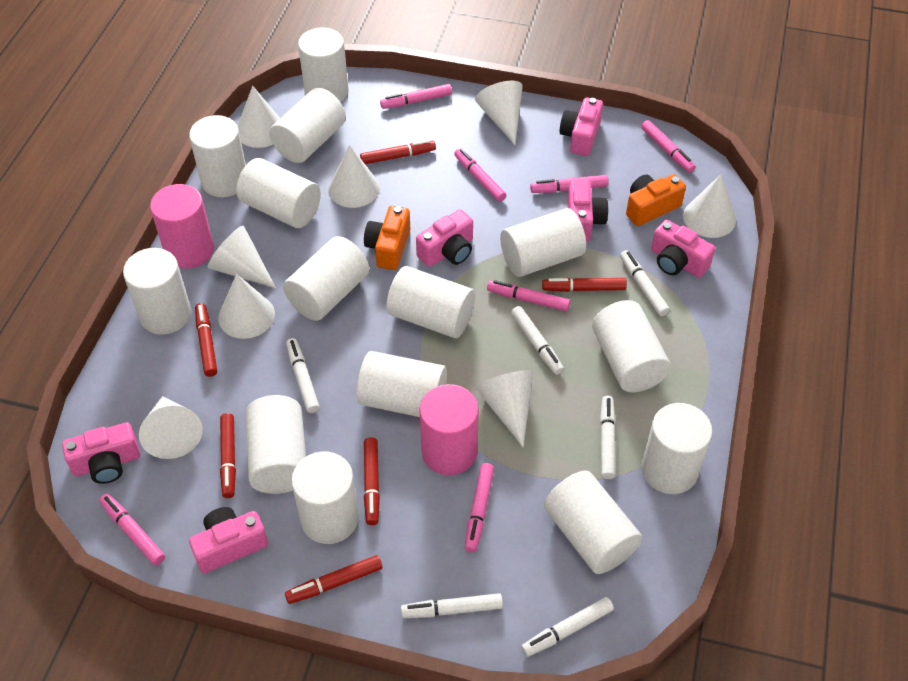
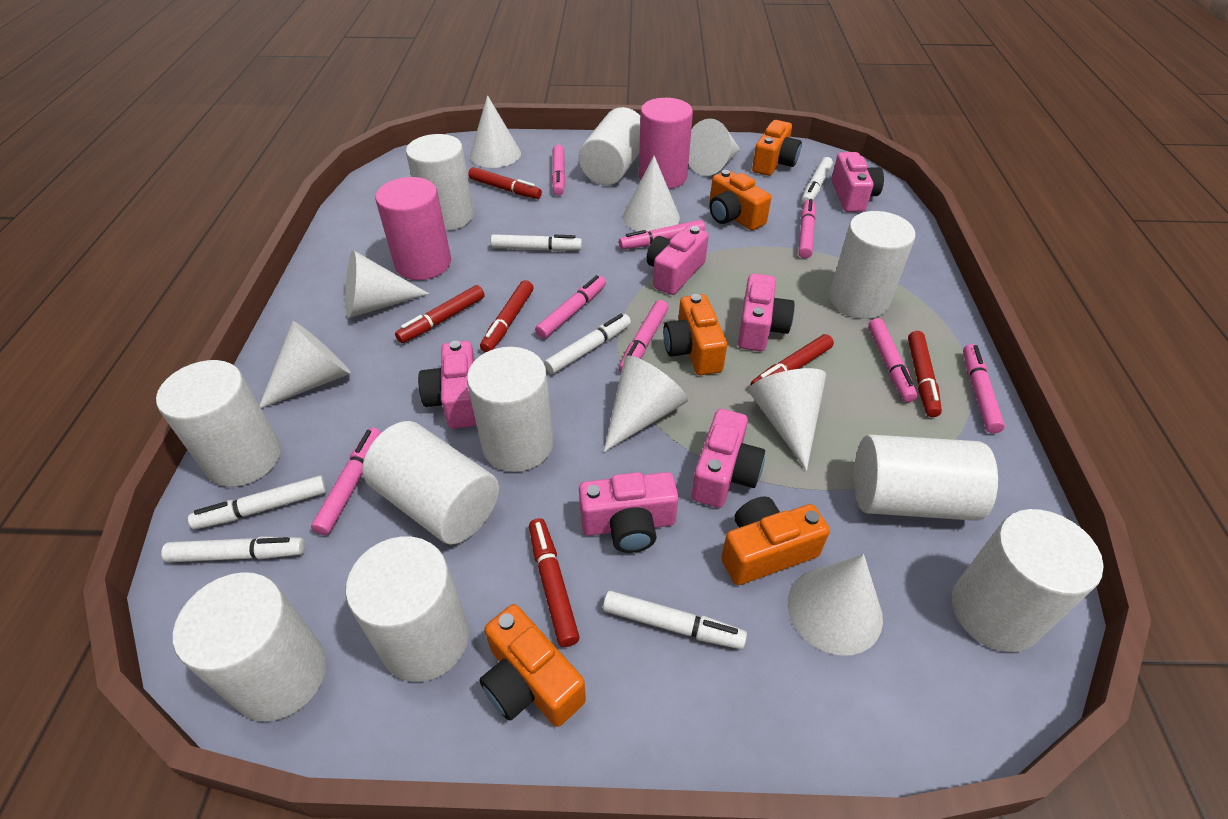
orange camera: [364,206,410,270] [626,174,686,226] = 2 -> [479,604,586,727] [663,294,727,375] [709,170,771,230] [721,497,830,585] [752,120,802,176] = 5
pink marker: [99,493,165,565] [380,84,452,109] [454,148,506,202] [465,463,494,552] [487,280,570,311] [530,175,609,193] [641,120,696,173] = 7 -> [311,428,381,535] [535,275,606,339] [552,145,566,196] [619,220,705,250] [619,300,668,372] [798,199,816,259] [868,318,917,402] [963,344,1005,433] = 8
white cylinder: [123,248,191,335] [189,115,246,197] [236,158,321,228] [245,395,306,494] [269,88,346,163] [283,236,369,321] [291,451,359,544] [298,28,349,102] [357,351,447,417] [386,266,475,338] [500,208,586,277] [544,470,642,574] [592,300,671,392] [642,403,713,494] = 14 -> [156,360,281,487] [173,572,326,721] [346,536,469,682] [362,421,499,544] [406,134,474,231] [467,347,553,472] [579,107,640,185] [829,211,916,319] [854,435,998,521] [952,509,1104,652] = 10

